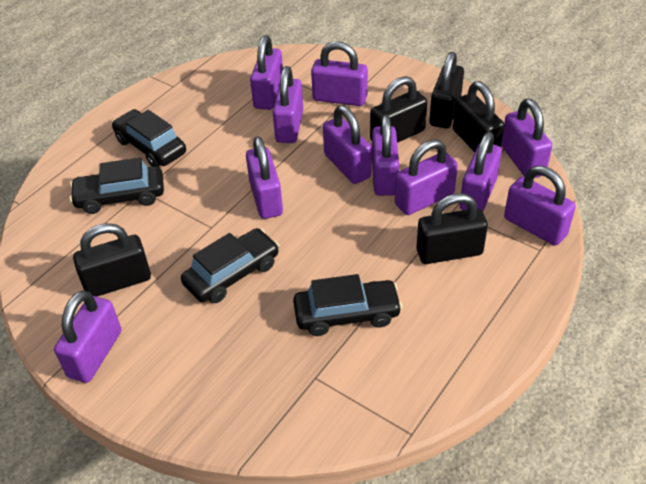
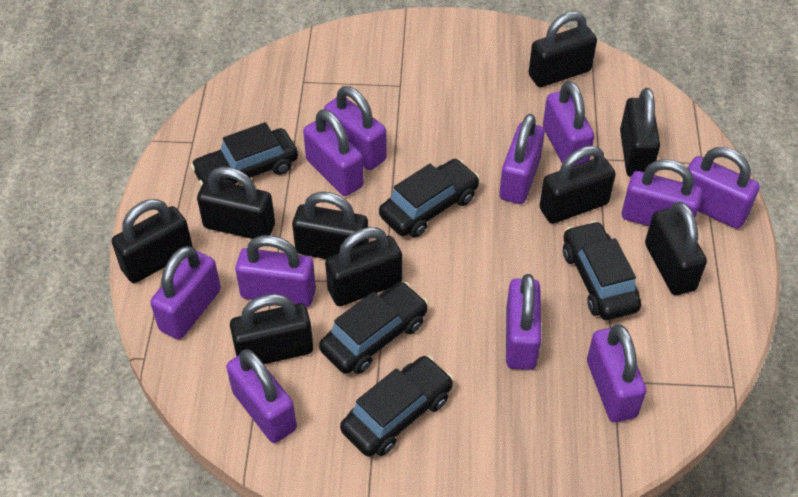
black car: [69,157,164,214] [112,109,186,167] [181,228,279,303] [293,274,403,336] = 4 -> [190,122,298,187] [319,282,428,374] [340,356,454,457] [379,159,480,238] [563,221,642,320] = 5
black padlock: [73,223,151,297] [370,76,427,143] [416,193,488,264] [429,52,464,128] [453,81,504,152] = 5 -> [112,199,193,283] [197,167,275,239] [230,294,313,364] [292,192,369,259] [325,227,402,306] [529,11,597,87] [539,146,616,224] [620,88,660,177] [645,202,707,295] = 9

